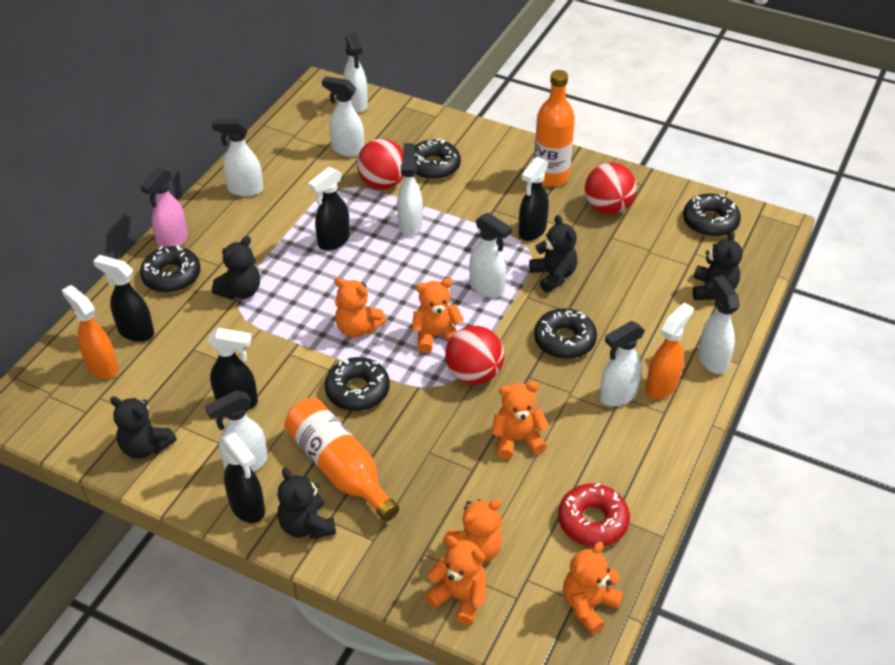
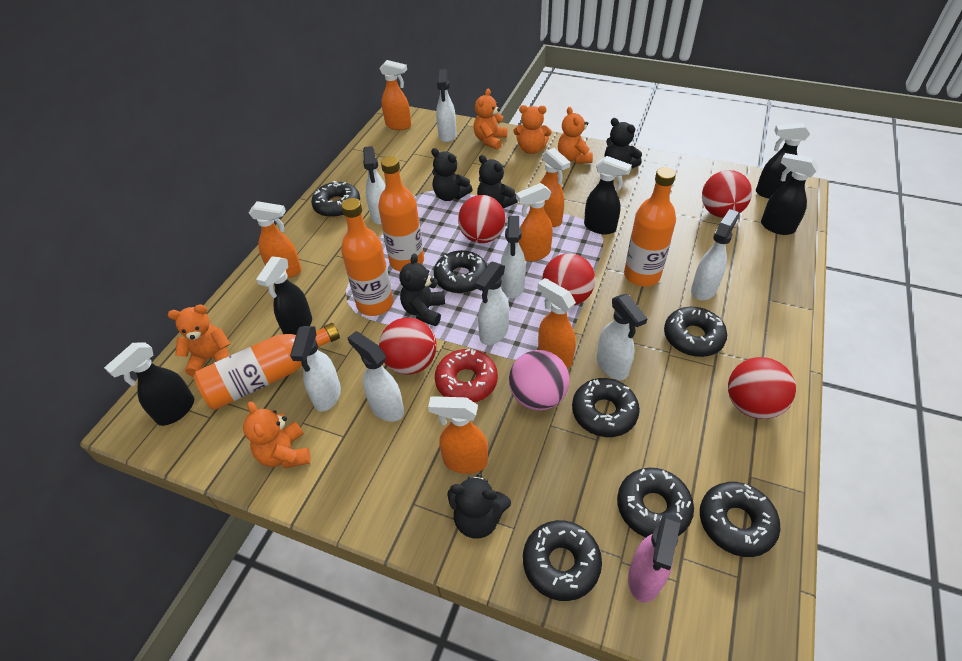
black donut: [140,245,201,293] [325,357,390,411] [414,139,461,180] [534,308,597,359] [683,194,741,237] = 5 -> [311,181,360,218] [434,250,487,293] [523,520,602,601] [572,378,640,437] [617,468,694,537] [664,307,727,357] [700,482,780,557] = 7
orange bottle: [284,398,399,521] [534,70,575,187] = 2 -> [194,323,340,410] [341,198,393,316] [378,156,424,271] [624,167,676,287] = 4
orange spray bottle: [62,285,118,379] [646,303,694,399] = 2 -> [249,201,302,278] [379,60,411,130] [428,396,488,474] [516,183,553,262] [538,278,576,368] [540,148,571,227] = 6
orange teddy bear: [334,277,386,338] [411,278,464,353] [425,536,487,625] [443,499,503,563] [491,382,549,459] [563,542,623,635] = 6 -> [168,305,230,377] [243,401,311,468] [474,89,507,150] [513,105,552,154] [558,107,593,164] = 5
pink ball: none = 0 -> [509,350,569,411] = 1
red ball: [357,139,404,190] [445,326,504,385] [585,163,637,214] = 3 -> [379,318,437,375] [458,195,506,243] [542,253,595,305] [702,170,752,218] [728,357,796,419] = 5

